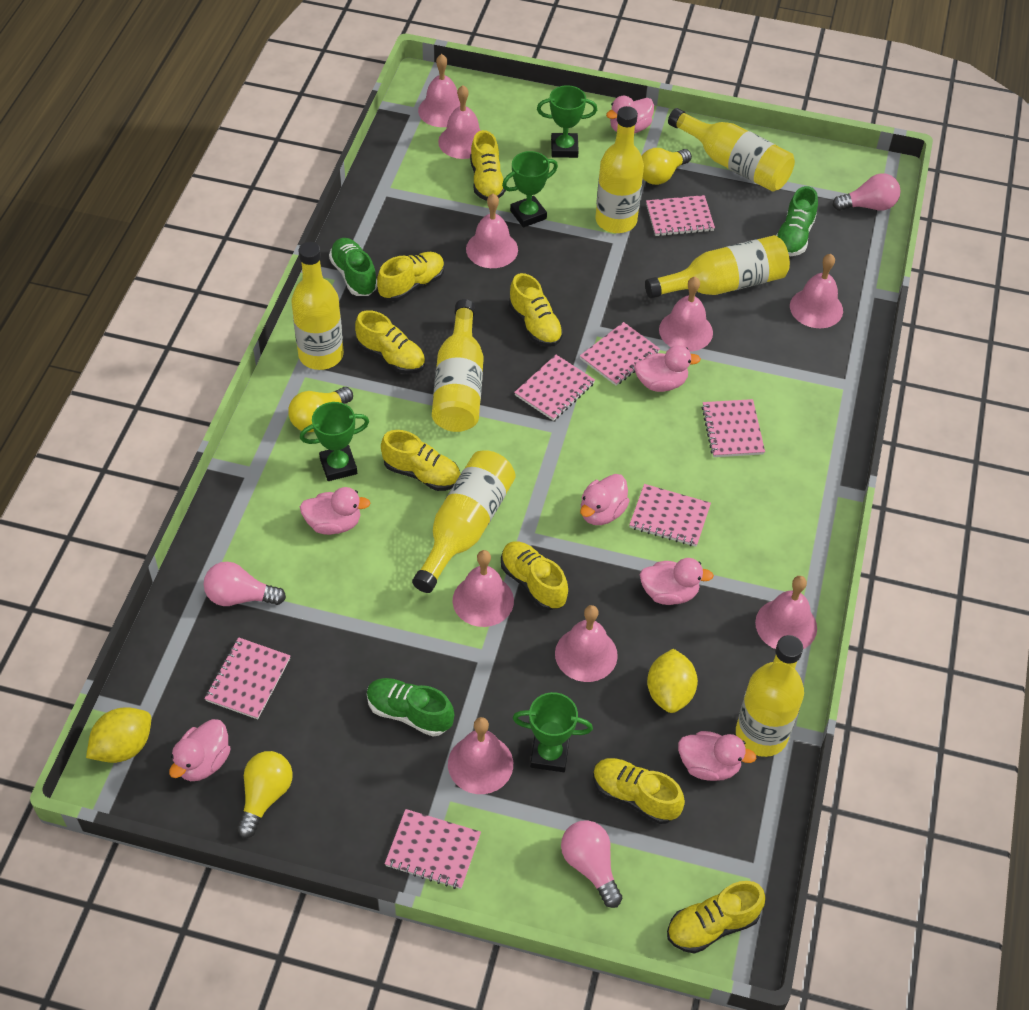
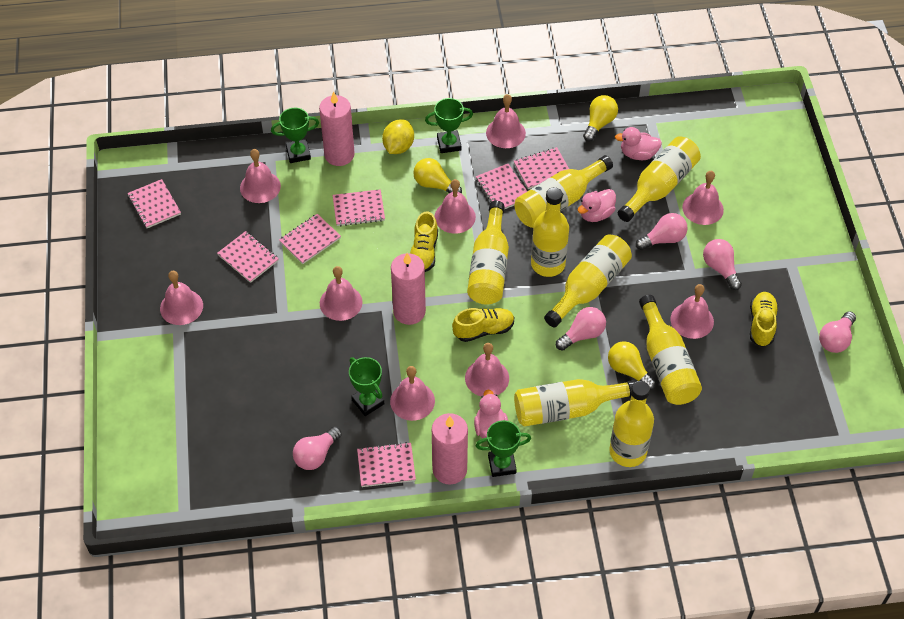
green shoe: [329,238,377,296] [367,678,454,736] [776,186,818,256] = 3 -> none = 0
pink candle: none = 0 -> [319,91,355,166] [391,253,426,325] [432,413,468,485] = 3
pink duck: [169,719,231,781] [300,487,371,535] [580,474,630,525] [606,96,654,134] [634,345,701,392] [640,558,714,605] [678,731,757,781] = 7 -> [474,390,508,438] [578,189,616,222] [615,127,662,160] = 3
pink light bulb: [203,562,286,606] [561,820,622,908] [833,173,901,211] = 3 -> [293,426,342,470] [556,307,606,351] [636,213,688,250] [703,239,742,290] [819,311,856,353] = 5
yellow bottle: [291,242,344,370] [412,450,516,593] [432,299,484,432] [595,106,644,233] [645,235,790,298] [668,108,795,192] [736,635,804,757] = 7 -> [467,201,509,305] [514,155,613,228] [514,379,636,427] [531,187,569,277] [544,235,632,327] [609,381,654,467] [618,136,701,222] [639,295,702,405] = 8
yellow lemon: [86,707,151,763] [647,649,698,713] = 2 -> [382,119,414,154] = 1
yellow shoe: [355,310,425,374] [377,252,445,301] [381,430,460,491] [470,130,506,201] [501,541,568,610] [509,273,563,347] [593,758,685,824] [667,881,766,954] = 8 -> [410,211,438,272] [452,308,514,342] [750,292,778,347] = 3

